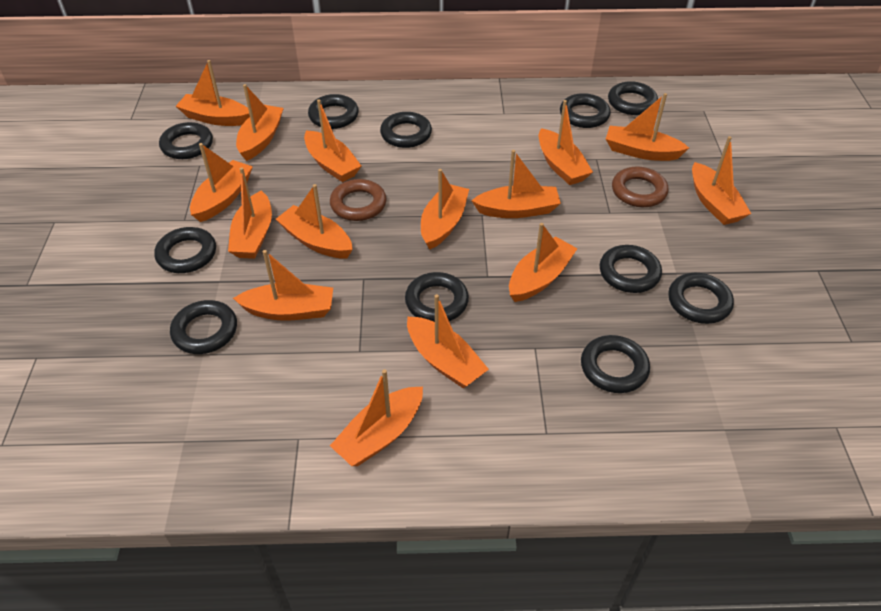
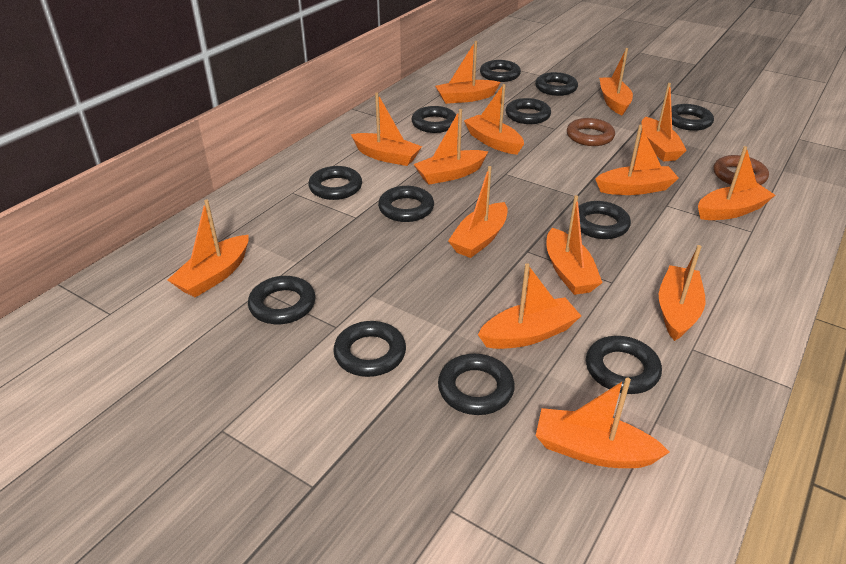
black ring: [154,227,216,273] [159,122,213,159] [170,300,237,354] [308,94,359,129] [380,112,432,148] [405,272,469,322] [560,93,611,128] [581,335,650,393] [600,245,662,293] [608,81,658,115] [668,273,734,324] = 11 -> [248,276,316,324] [308,166,362,200] [333,321,406,377] [378,186,434,222] [411,106,456,133] [438,354,515,415] [480,60,521,82] [506,98,551,124] [535,72,578,96] [578,201,631,239] [586,336,662,394] [671,104,714,131] = 12
orange boat: [176,60,250,126] [190,143,253,222] [228,167,272,259] [233,250,333,321] [236,84,284,161] [276,184,353,259] [304,99,361,182] [330,369,423,466] [407,294,489,388] [421,169,469,250] [471,150,561,218] [509,223,578,302] [539,100,593,185] [606,93,689,161] [692,136,751,225] = 15 -> [168,199,249,298] [351,93,422,166] [413,109,488,185] [435,41,501,104] [448,166,508,258] [464,84,524,155] [478,263,581,349] [536,378,670,468] [547,195,603,295] [595,125,679,195] [599,48,633,115] [642,83,687,162] [659,245,706,341] [698,146,775,220] = 14

